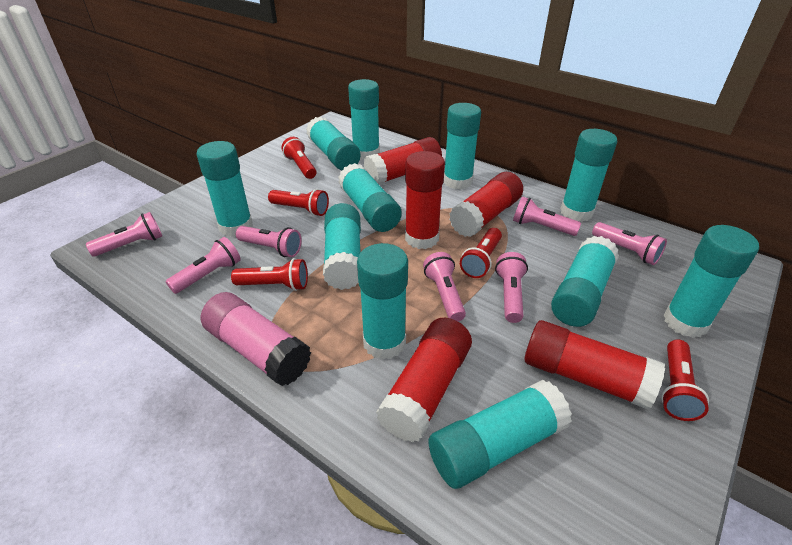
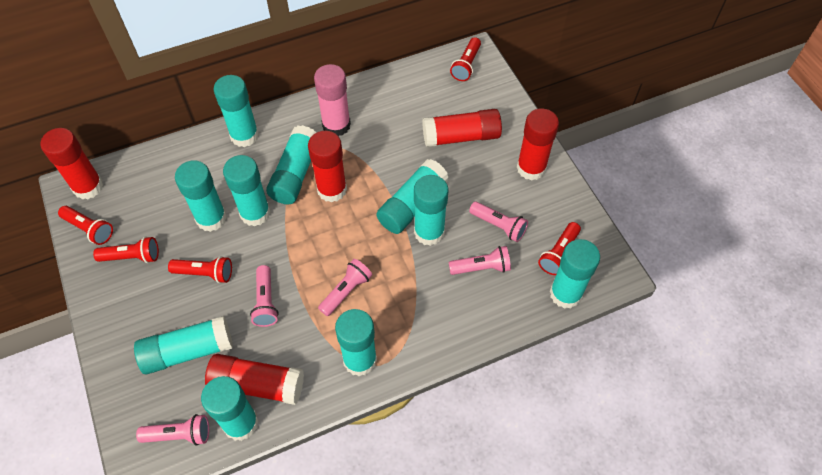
pink flashlight: [86,212,162,256] [166,237,241,294] [236,226,302,257] [423,252,466,322] [495,252,528,323] [513,196,581,236] [592,222,667,265] = 7 -> [136,414,209,446] [250,265,279,327] [318,259,372,316] [449,246,511,275] [469,201,528,242] = 5
turquoise glue stick: [196,141,253,237] [306,116,360,170] [323,203,361,290] [338,163,402,232] [348,79,380,160] [357,243,408,360] [428,380,572,489] [444,103,481,189] [551,236,619,327] [560,129,617,222] [663,225,759,338] = 11 -> [134,316,233,374] [175,160,227,232] [201,376,259,441] [214,75,259,147] [223,155,271,227] [266,125,317,204] [335,309,377,376] [376,159,449,234] [414,175,449,246] [550,239,600,309] = 10

